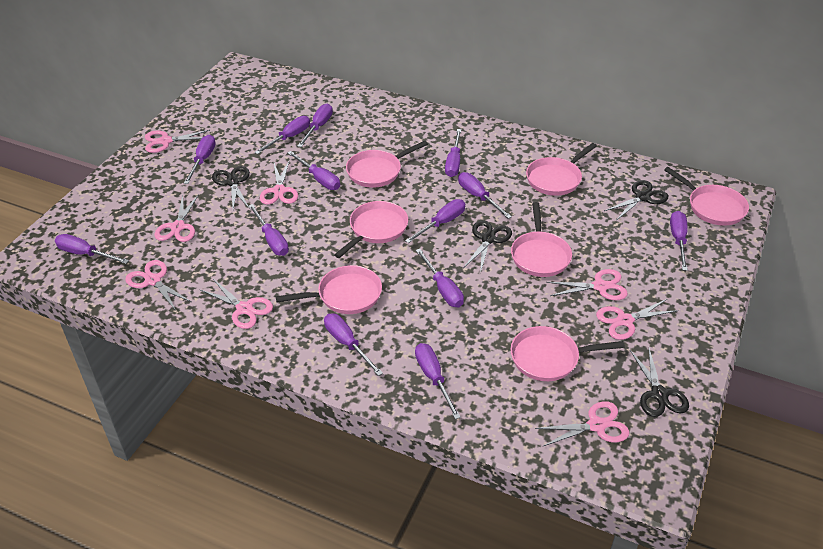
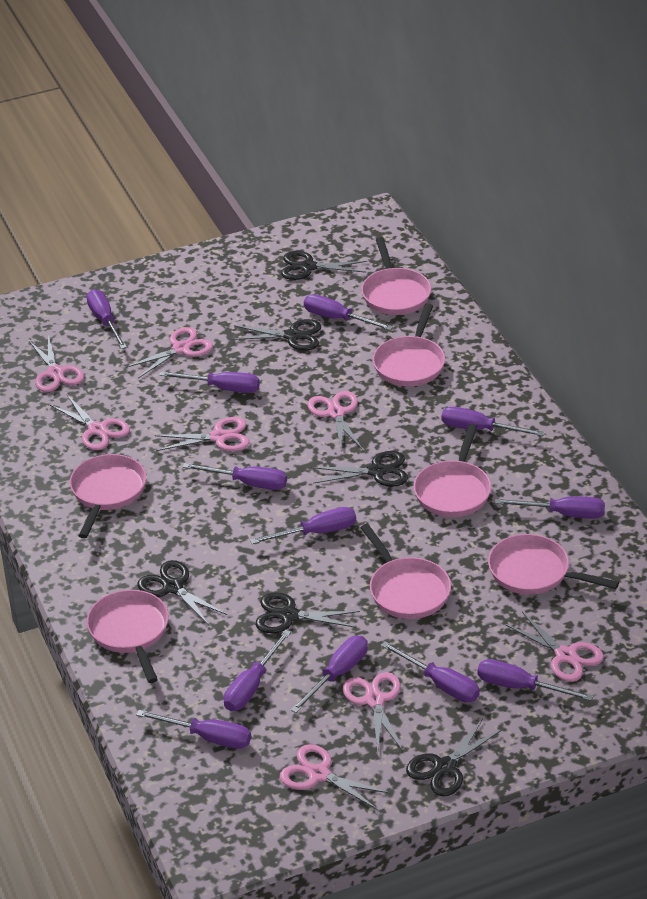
black scissors: [212,166,250,209] [463,220,512,273] [604,180,668,220] [630,348,689,417] = 4 -> [138,560,227,626] [232,319,321,350] [255,592,360,633] [281,251,367,280] [311,451,408,487] [406,718,503,796] = 6
purple screwdriver: [55,234,129,264] [184,135,216,184] [248,204,289,256] [254,116,310,154] [288,151,340,190] [297,104,333,147] [324,314,383,376] [405,199,465,243] [415,343,461,419] [416,249,464,307] [445,129,461,177] [458,172,512,219] [670,211,688,271] = 13 -> [86,289,127,349] [136,710,251,749] [160,371,260,393] [183,463,287,490] [224,629,291,711] [250,507,356,544] [291,636,368,713] [304,294,393,330] [381,641,480,702] [442,407,545,436] [477,659,593,701] [495,496,605,519] = 12

